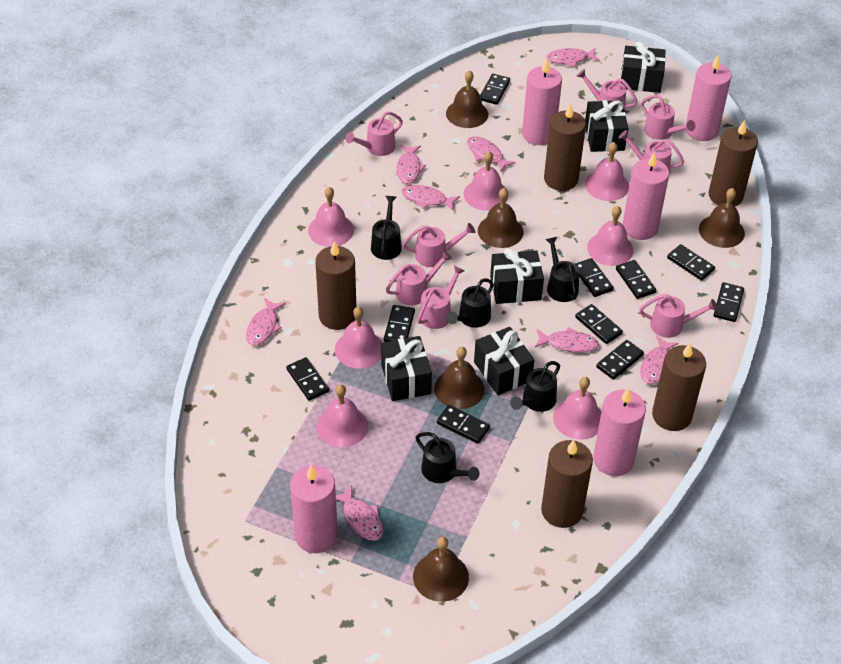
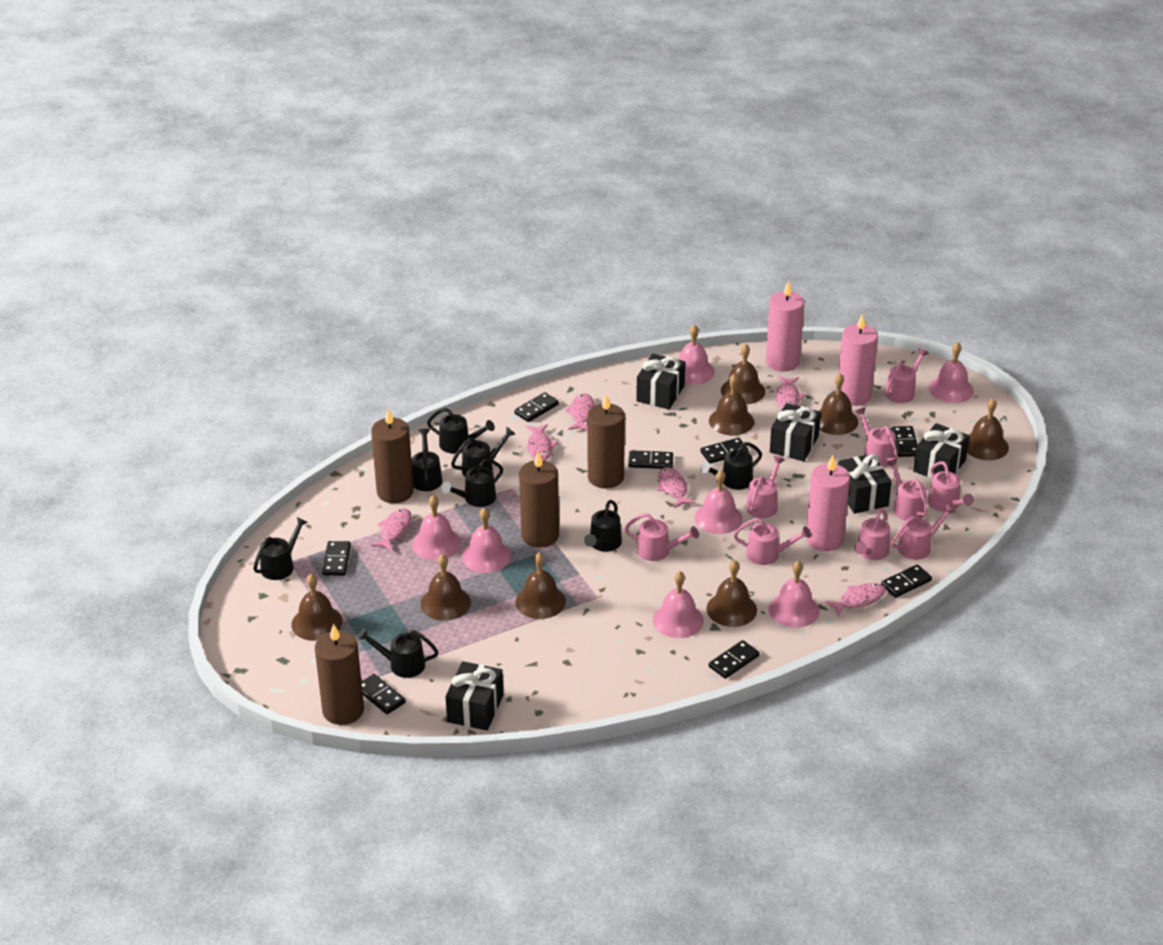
black domino: [286,357,329,401] [384,305,415,342] [437,405,490,444] [480,74,510,105] [575,258,614,297] [575,304,623,344] [596,340,644,380] [616,260,656,299] [667,244,715,281] [714,282,744,322] = 10 -> [322,541,351,576] [361,674,406,714] [514,392,559,422] [628,450,673,469] [700,438,749,464] [709,640,760,679] [881,564,932,598] [891,426,918,457] = 8
black watering can: [371,196,402,260] [415,432,480,483] [446,278,494,328] [510,361,560,412] [545,237,580,302] = 5 -> [253,517,308,580] [357,628,438,678] [412,429,443,491] [427,408,495,453] [442,458,503,507] [451,427,515,477] [584,500,622,552] [700,442,762,490] = 8
brown bell: [413,537,469,602] [434,347,485,409] [446,70,488,128] [478,188,523,248] [699,188,745,248] = 5 -> [291,574,343,641] [420,554,471,621] [515,552,566,619] [706,560,757,627] [709,374,754,436] [721,344,765,404] [819,374,858,435] [967,398,1009,460] = 8
brown candle: [315,241,356,330] [541,440,593,528] [544,103,586,191] [652,343,706,431] [709,120,758,206] = 5 -> [315,624,364,725] [371,408,414,503] [519,451,559,548] [587,394,625,488] = 4
pink candle: [290,465,338,553] [522,58,562,145] [593,388,646,476] [623,152,669,240] [685,54,732,141] = 5 -> [766,280,804,372] [806,455,850,551] [839,314,878,406] = 3
pink fish: [246,298,286,346] [336,485,383,541] [397,145,426,184] [402,185,460,211] [467,136,516,172] [535,327,599,353] [546,48,600,67] [640,335,679,384] = 8 -> [371,509,412,551] [526,424,557,461] [565,393,595,430] [657,467,696,508] [776,376,805,409] [824,583,886,616] = 6
pink watering can: [345,112,403,156] [386,251,452,305] [402,223,475,267] [417,265,465,329] [576,69,638,111] [618,130,684,171] [639,294,718,338] [641,95,695,140] = 8 -> [624,513,699,561] [733,518,811,565] [746,456,785,518] [855,407,898,467] [855,508,890,560] [885,348,929,403] [886,458,928,520] [892,504,955,560] [928,461,974,512] = 9

